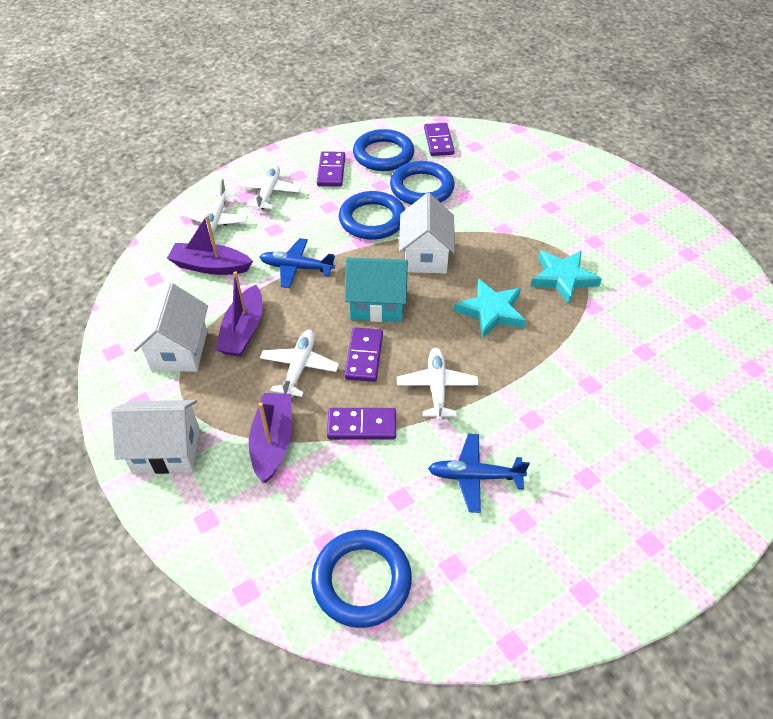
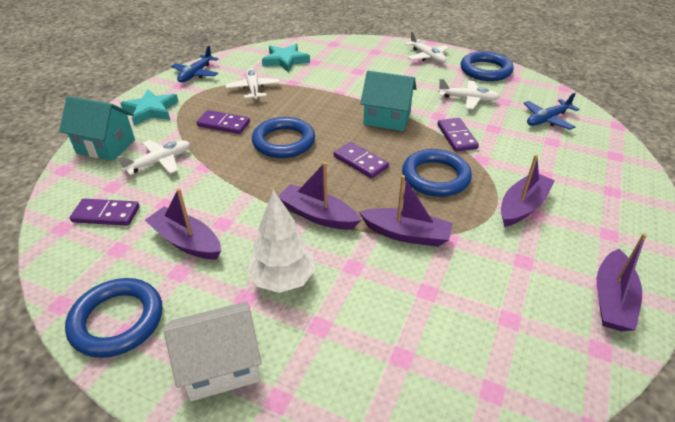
purple boat: [167,215,253,275] [215,271,262,357] [249,393,292,483] = 3 -> [145,188,221,260] [278,162,361,230] [359,175,453,247] [501,155,555,227] [597,233,647,331] = 5
turquoise house: [345,258,408,322] = 1 -> [59,96,135,161] [360,71,417,131] = 2
white house: [111,400,200,474] [133,283,208,372] [399,193,455,273] = 3 -> [163,302,262,402] = 1
white tree: none = 0 -> [247,190,316,293] = 1

